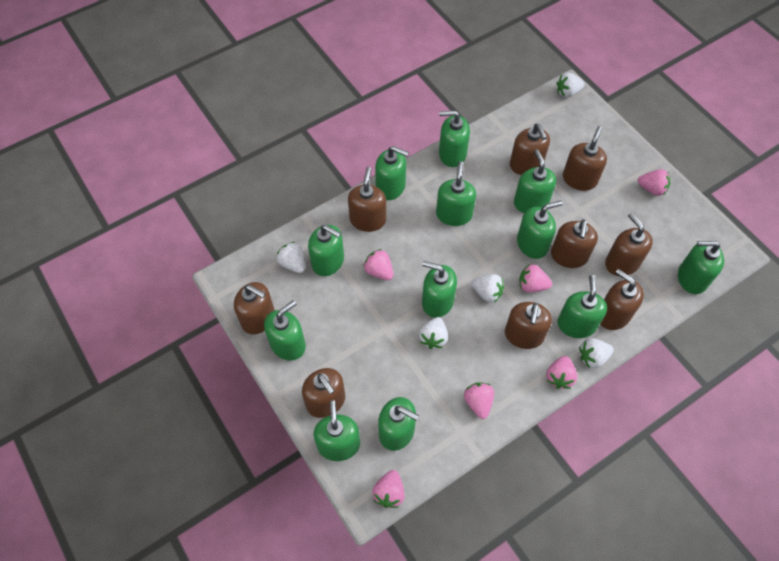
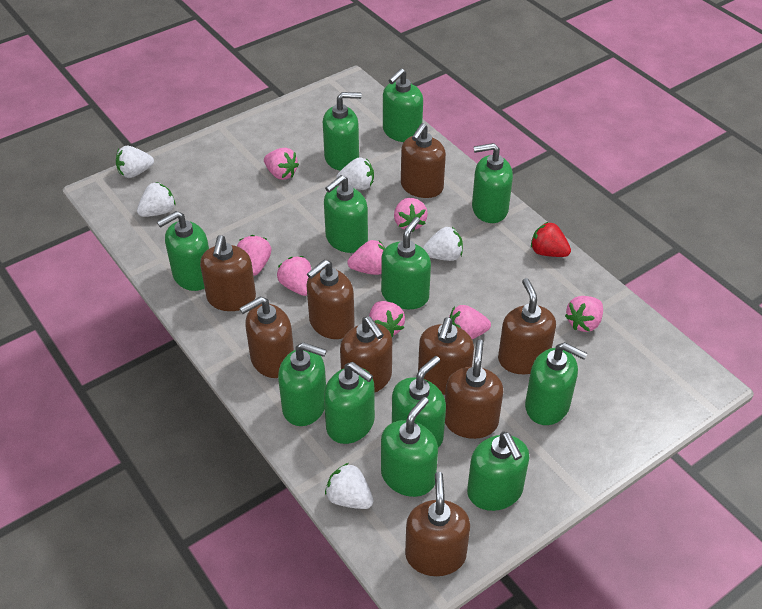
pink strawberry: [363,249,393,280] [372,470,405,508] [464,382,494,419] [519,265,552,292] [546,356,577,389] [638,169,670,196] = 6 -> [237,235,271,276] [264,148,299,180] [277,256,311,296] [347,240,385,275] [369,301,405,337] [394,198,428,232] [449,305,491,339] [565,296,603,332] = 8
red strawberry: none = 0 -> [531,222,571,257] = 1

